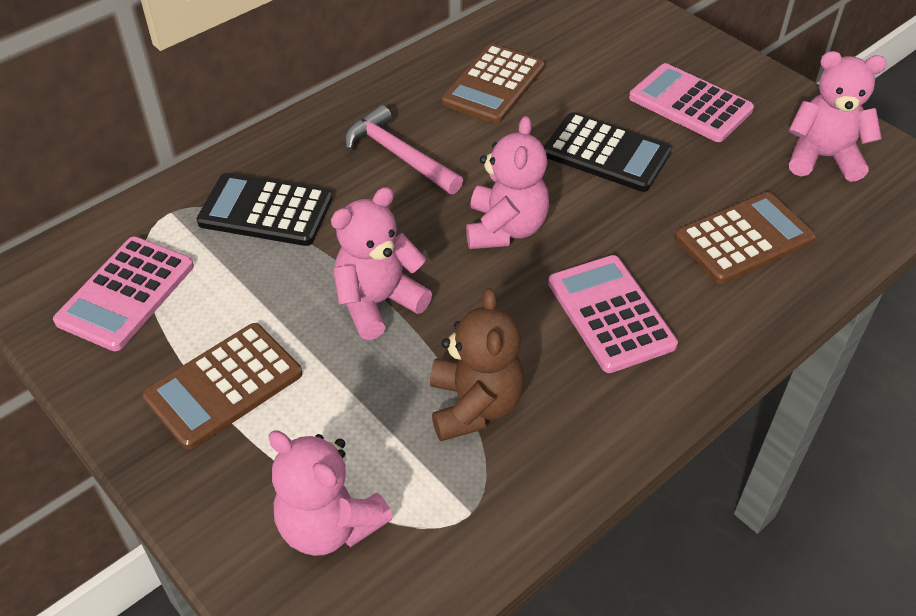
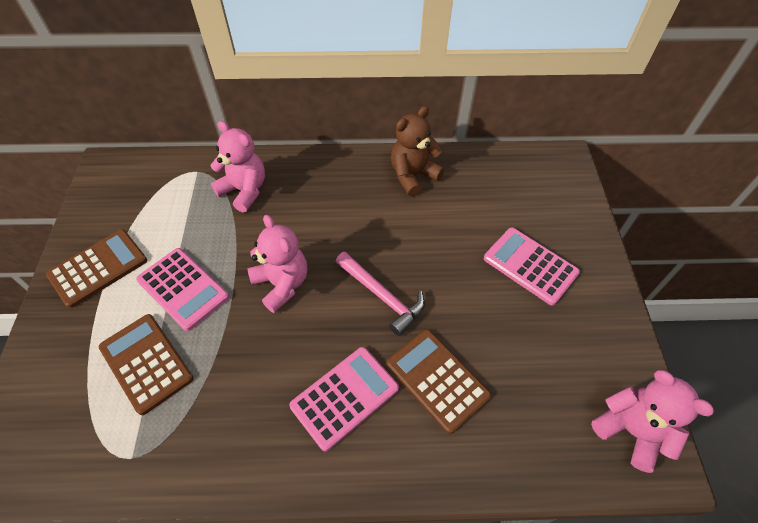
black calculator: [197,173,333,246] [544,112,672,192] = 2 -> none = 0
pink teddy bear: [269,430,393,556] [331,187,432,340] [466,116,549,249] [789,51,887,182] = 4 -> [210,121,265,213] [247,215,307,313] [591,370,714,473] = 3

